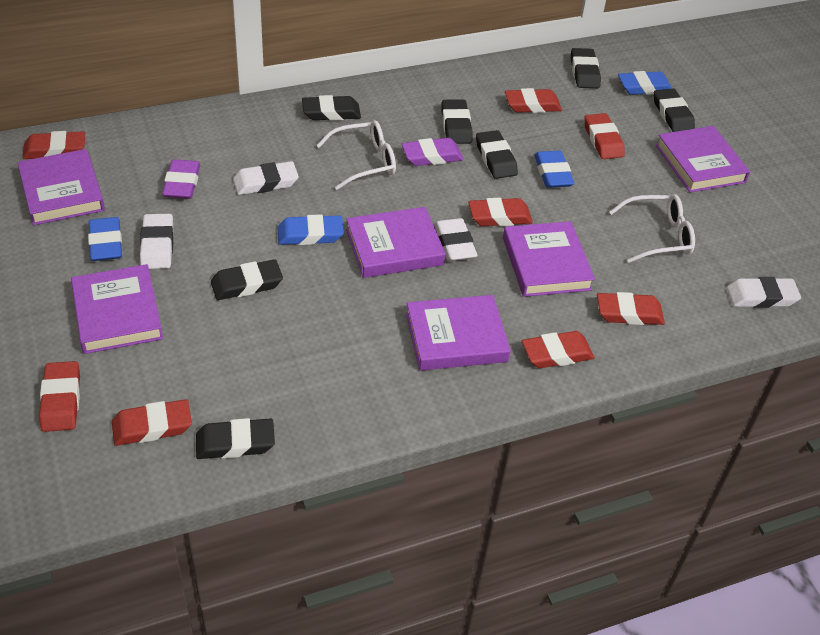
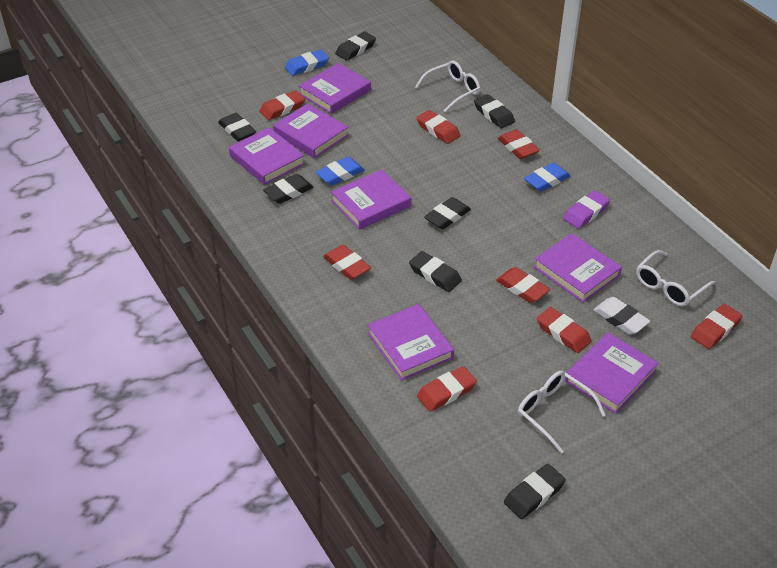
blue eraser: [88,217,122,261] [278,214,344,245] [534,151,574,188] [618,71,672,95] = 4 -> [285,50,329,76] [316,157,365,186] [524,163,571,192] = 3
purple book: [17,149,105,225] [71,264,163,354] [346,207,446,278] [406,295,511,371] [503,221,595,297] [656,126,750,193] = 6 -> [229,127,305,185] [273,103,349,158] [299,63,371,114] [331,170,411,230] [368,304,454,381] [534,233,622,303] [565,333,659,414] = 7
purple eraser: [162,159,200,199] [401,138,464,166] = 2 -> [563,190,610,229] = 1
white eraser: [140,214,173,269] [233,161,299,195] [434,218,477,261] [727,277,801,308] = 4 -> [593,297,650,335] = 1
white glasses: [316,120,396,190] [609,194,695,263] = 2 -> [415,60,480,112] [518,371,606,454] [636,250,715,306] = 3

